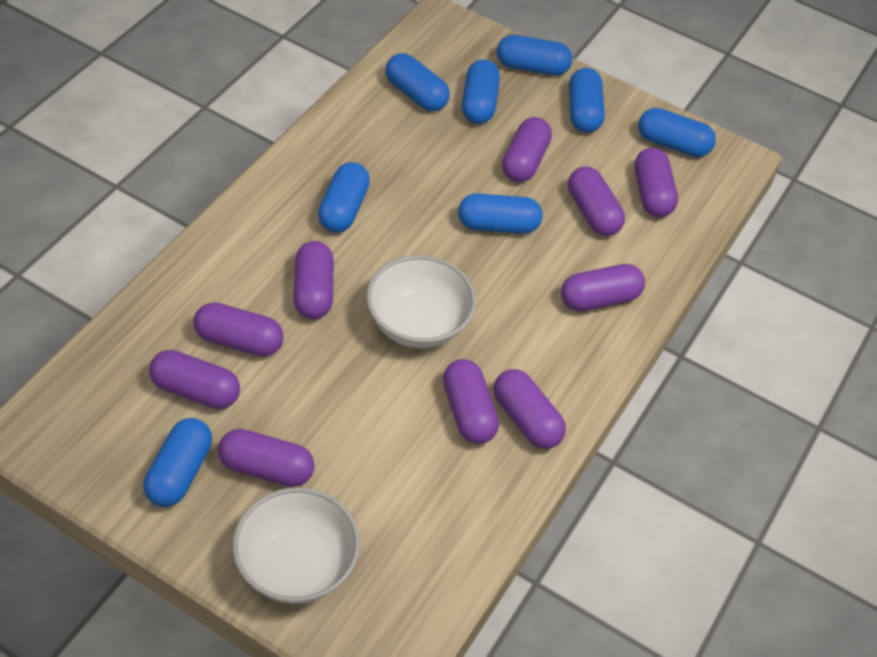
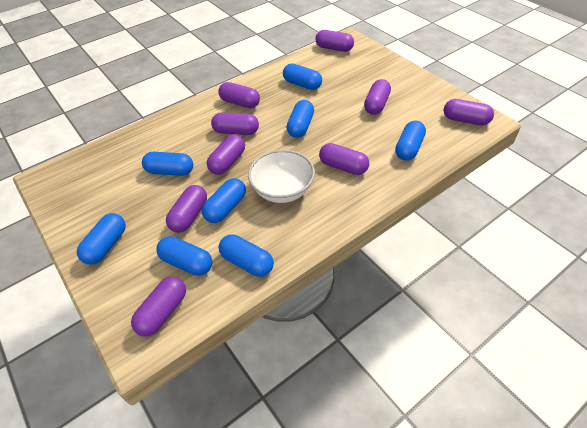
purple capsule: [149,350,240,409] [193,302,284,357] [218,429,314,487] [294,241,334,319] [443,359,499,444] [493,369,566,449] [502,117,552,182] [561,264,645,311] [568,167,625,236] [635,148,678,217] = 10 -> [131,277,186,337] [166,185,207,233] [207,134,245,175] [211,113,259,135] [218,82,260,108] [315,30,354,52] [319,143,369,175] [364,79,391,115] [444,99,494,125] = 9
white bowl: [232,487,360,604] [366,255,476,348] = 2 -> [248,150,315,203] = 1

